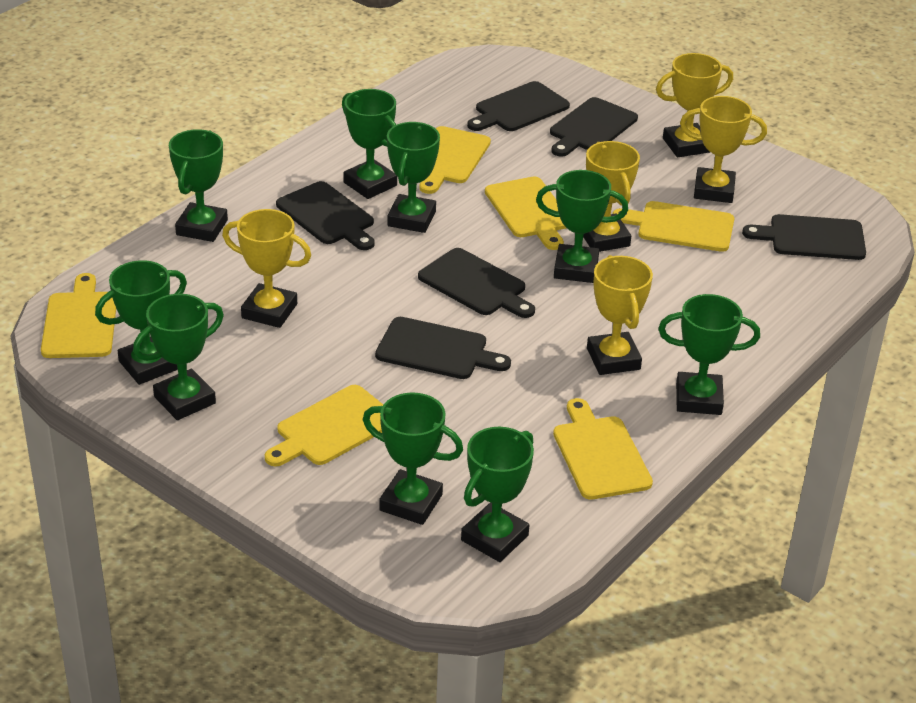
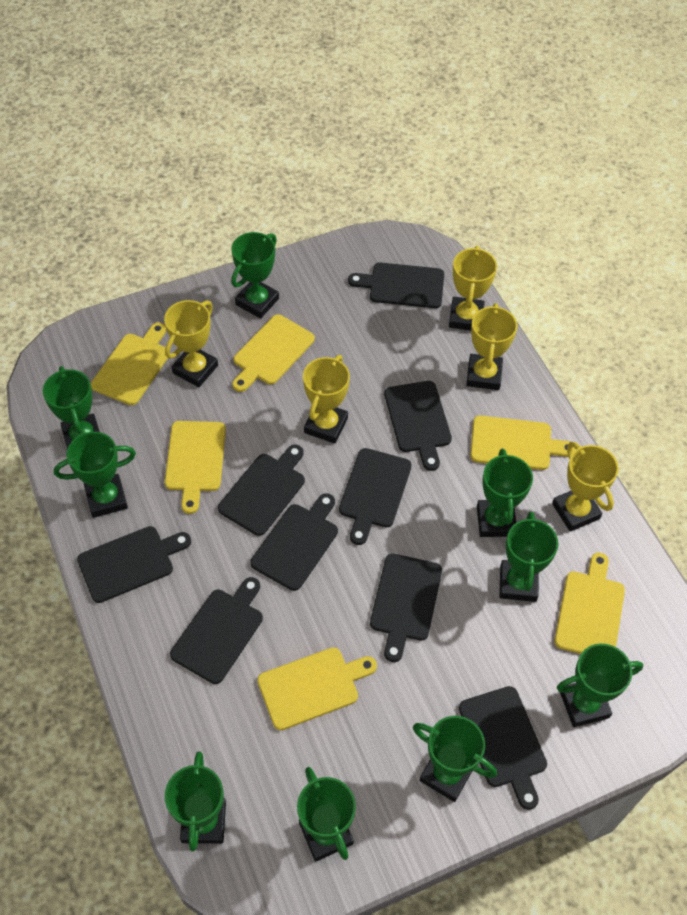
black cutting board: [276,181,375,250] [375,317,511,379] [418,248,535,318] [467,81,570,131] [550,97,638,157] [742,214,866,260] = 6 -> [77,526,191,603] [170,577,263,684] [218,445,305,536] [251,493,338,591] [339,448,412,545] [348,262,444,308] [370,554,442,662] [384,381,452,471] [459,686,547,810] = 9

